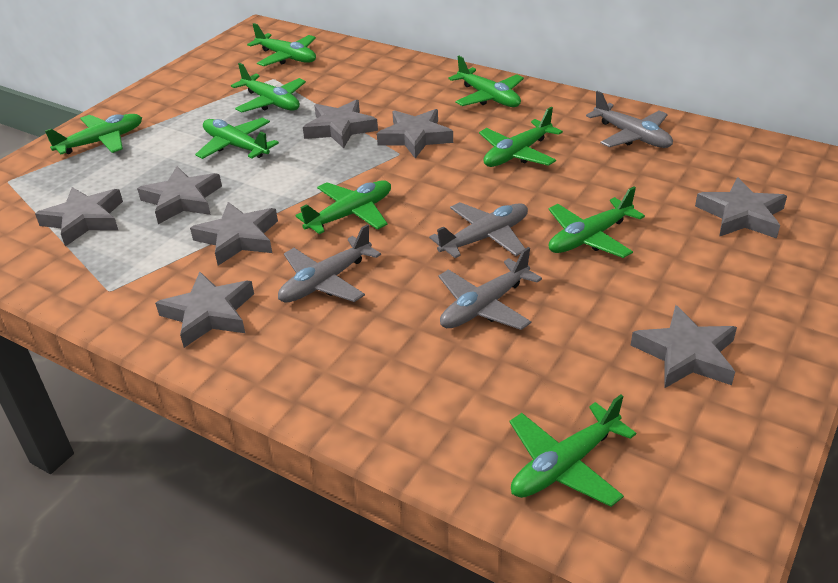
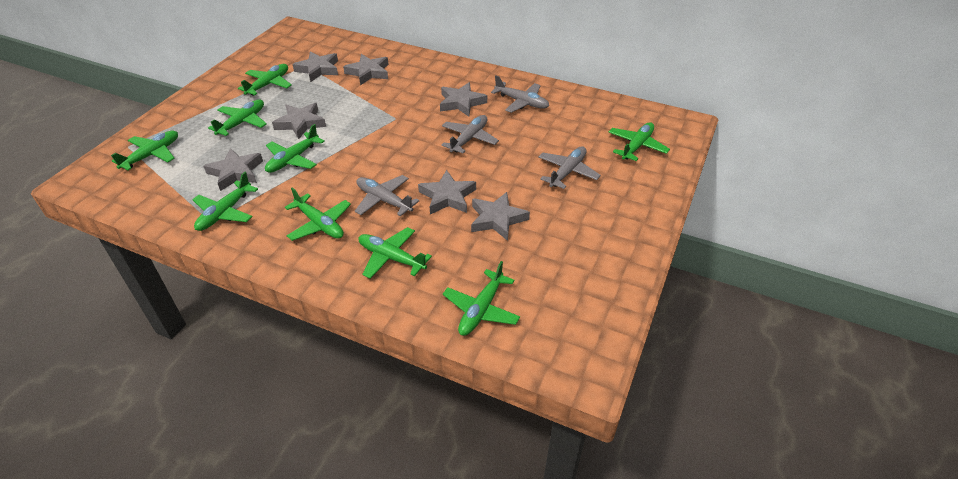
grey star: [35,187,123,247] [137,166,222,224] [155,272,254,348] [190,202,278,266] [303,100,378,148] [377,109,453,158] [631,305,737,388] [695,178,787,239] = 8 -> [204,148,263,191] [272,103,326,139] [292,51,338,82] [343,54,389,85] [418,170,476,214] [440,82,487,117] [471,192,530,241] = 7

